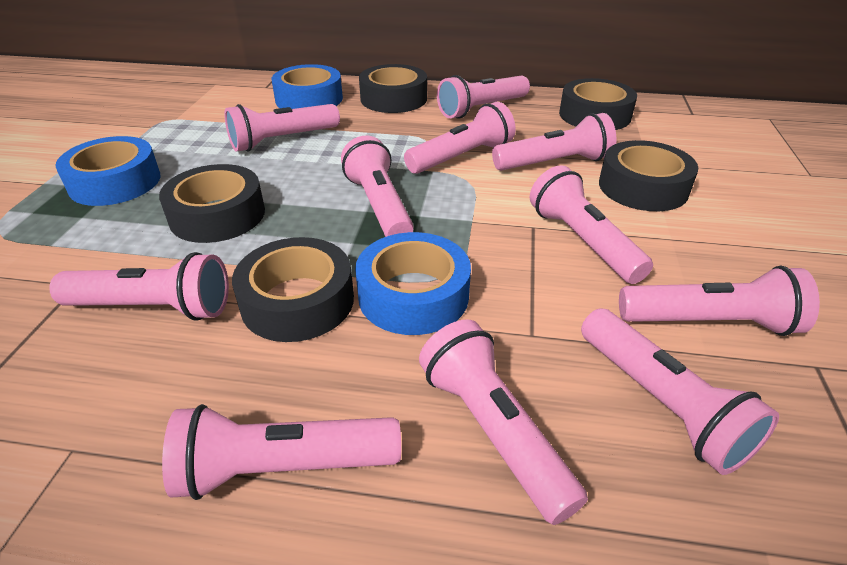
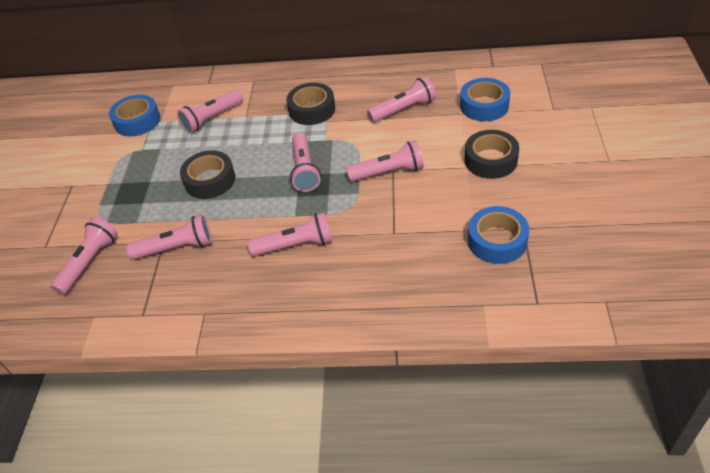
black tape: [159,164,265,243] [232,237,354,342] [359,64,427,113] [559,78,637,130] [599,140,698,211] = 5 -> [180,150,235,199] [286,83,335,125] [464,130,519,179] = 3
pink flashlight: [49,252,229,320] [162,404,401,500] [225,104,340,152] [341,136,414,237] [404,102,516,174] [419,319,588,525] [437,75,530,118] [492,113,616,171] [530,165,653,284] [581,308,779,475] [619,265,820,336] = 11 -> [50,217,118,295] [126,215,212,260] [177,90,243,134] [248,212,332,256] [290,133,321,192] [346,141,424,182] [367,76,436,122] = 7

